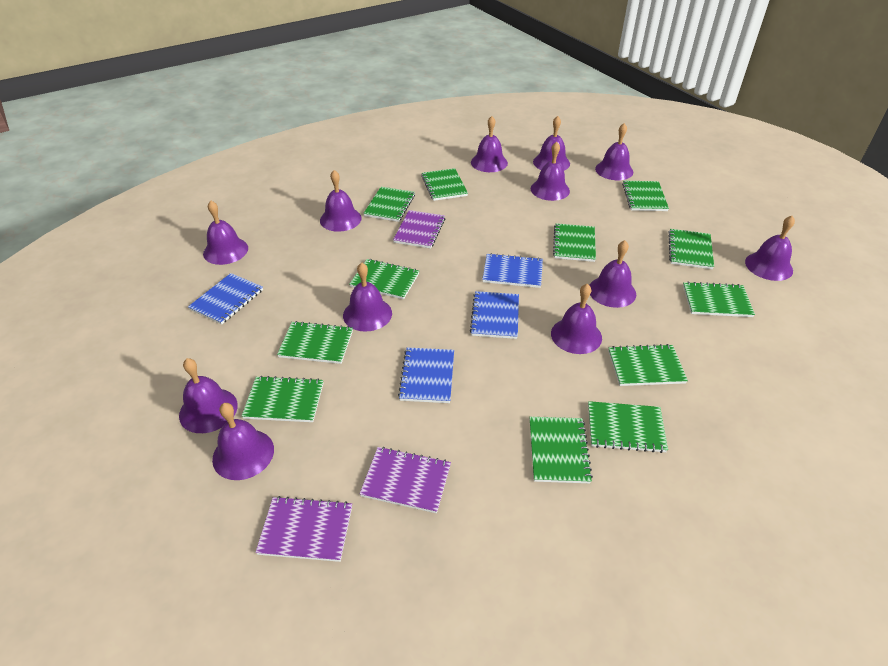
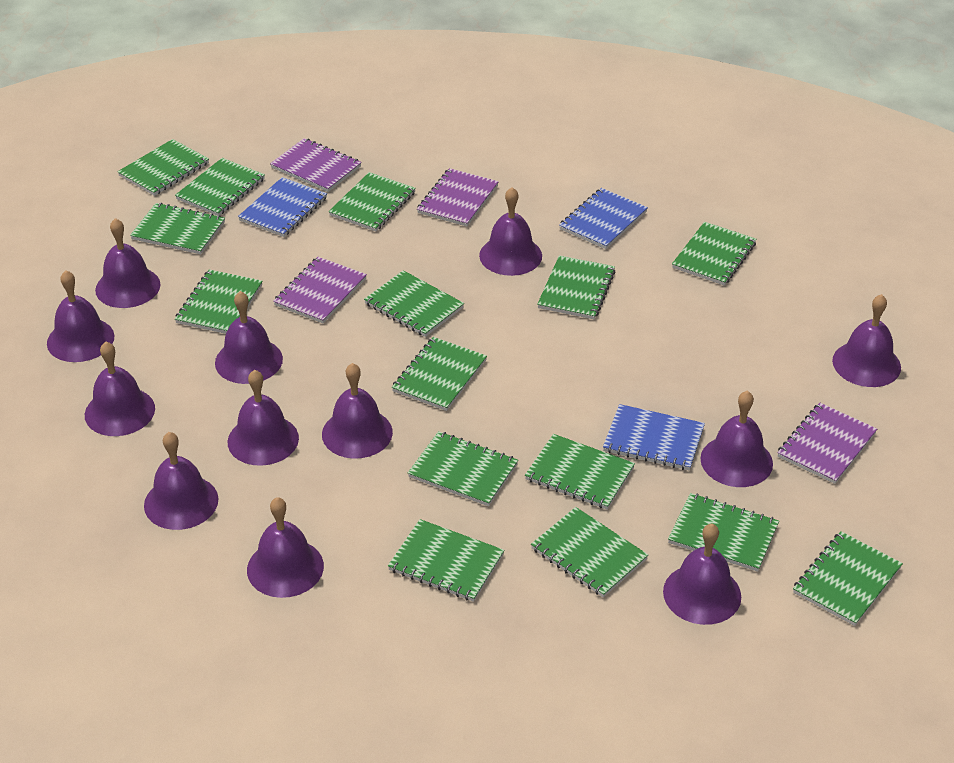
blue notebook: [188,273,263,325] [398,348,454,403] [470,291,519,339] [482,253,543,288] = 4 -> [238,177,327,237] [559,188,648,249] [603,404,705,470] = 3
green notebook: [242,376,323,422] [277,321,353,364] [349,259,419,299] [363,187,415,222] [421,168,468,201] [530,417,593,483] [553,223,596,262] [588,401,668,453] [608,344,688,386] [622,181,669,211] [668,229,714,269] [683,282,755,317] = 12 -> [117,139,209,196] [130,203,225,254] [175,158,265,216] [175,269,263,334] [329,172,416,232] [364,270,464,337] [388,519,504,602] [392,337,487,411] [408,431,518,506] [525,434,635,509] [531,507,648,597] [537,255,615,319] [668,493,779,572] [672,222,756,285] [793,531,903,626] = 15
purple notebook: [255,496,352,562] [360,447,451,513] [393,210,445,249] = 3 -> [270,138,362,192] [273,257,367,323] [417,168,499,227] [777,403,877,484] = 4

